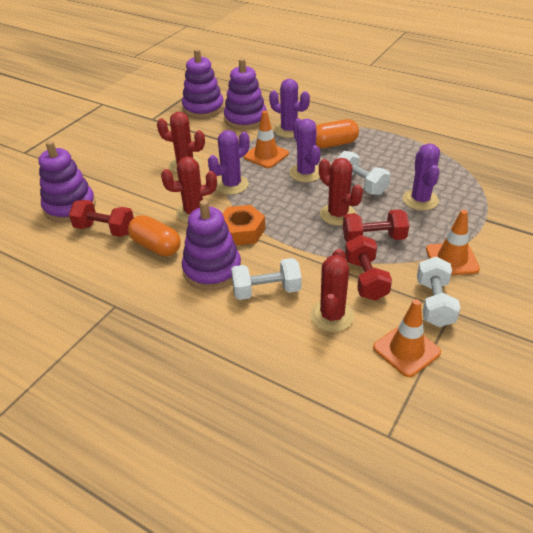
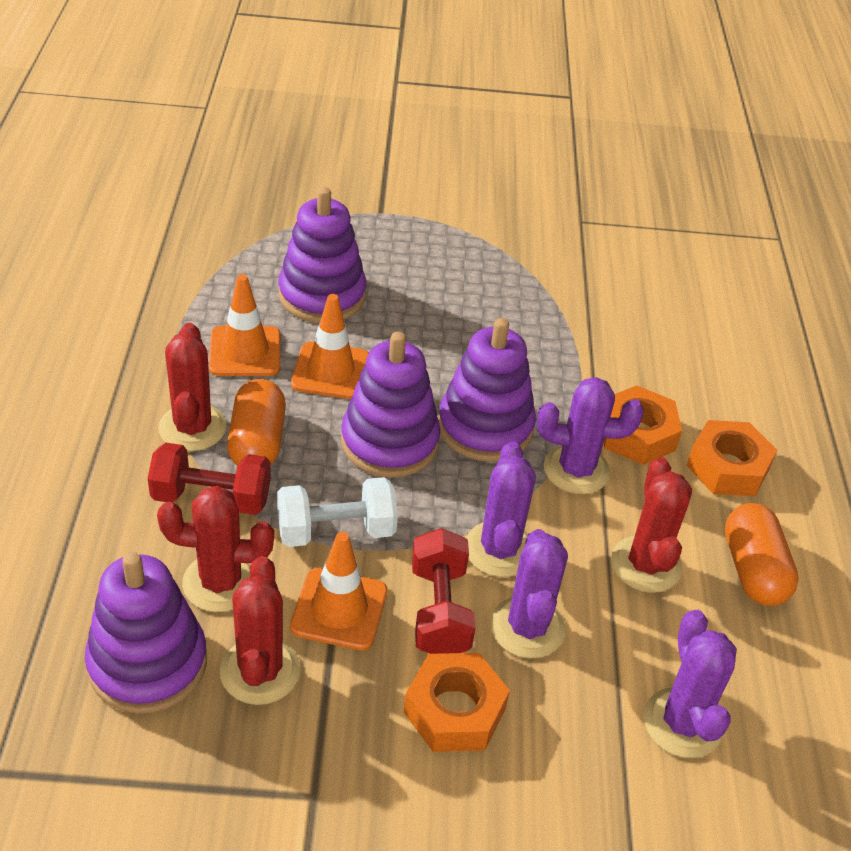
orange nut: [223,205,265,245] = 1 -> [404,653,510,752] [603,385,682,465] [686,420,777,496] = 3
red dumbbell: [69,200,134,237] [343,209,409,242] [345,235,392,301] = 3 -> [148,443,271,515] [412,528,476,654] = 2
white dumbbell: [231,258,302,300] [337,151,390,195] [417,257,460,327] = 3 -> [277,477,398,547] = 1

